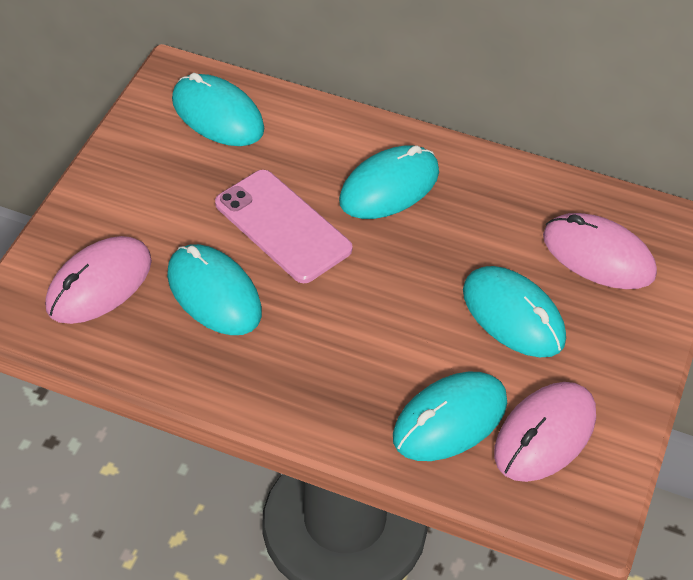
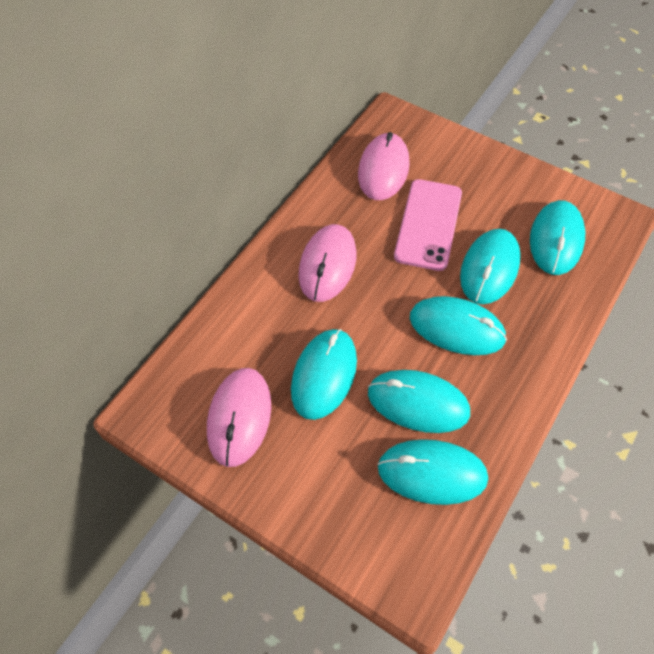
turquoise mouse: [167,244,262,335] [172,73,265,146] [339,145,439,219] [393,372,507,461] [463,266,566,357] = 5 -> [291,329,357,420] [368,370,470,433] [378,439,488,505] [410,296,507,355] [460,229,521,304] [530,200,585,275] = 6

